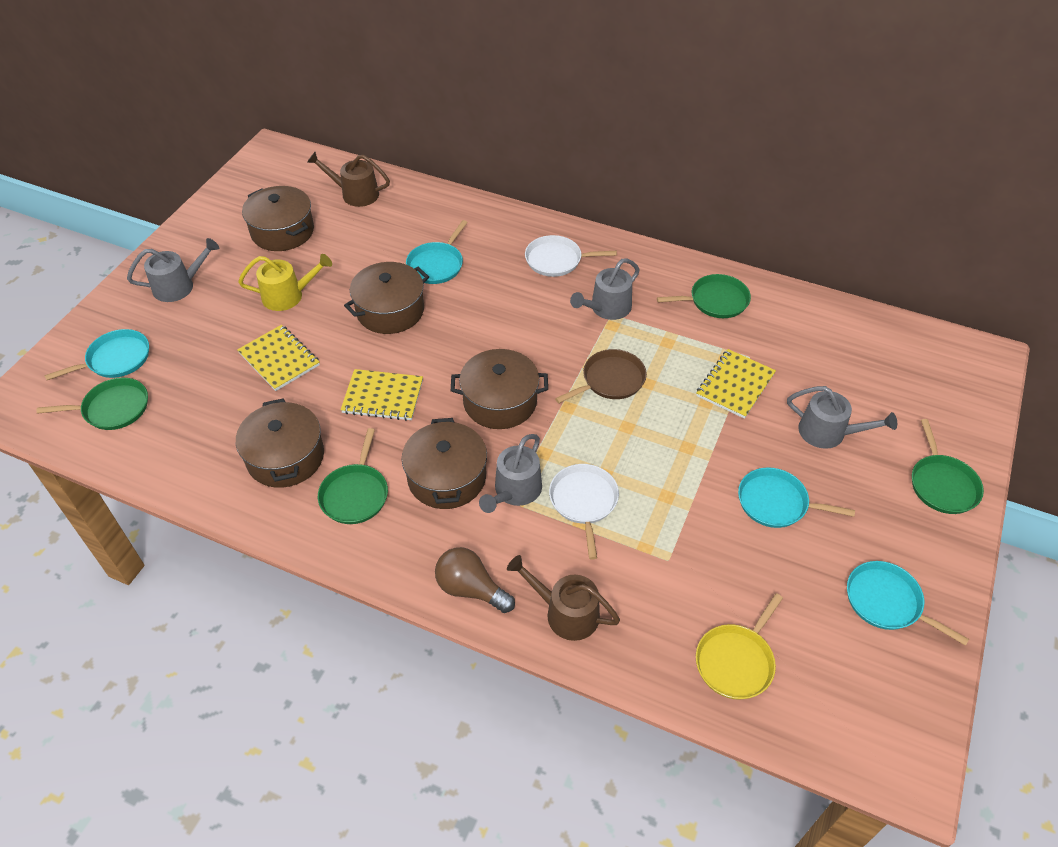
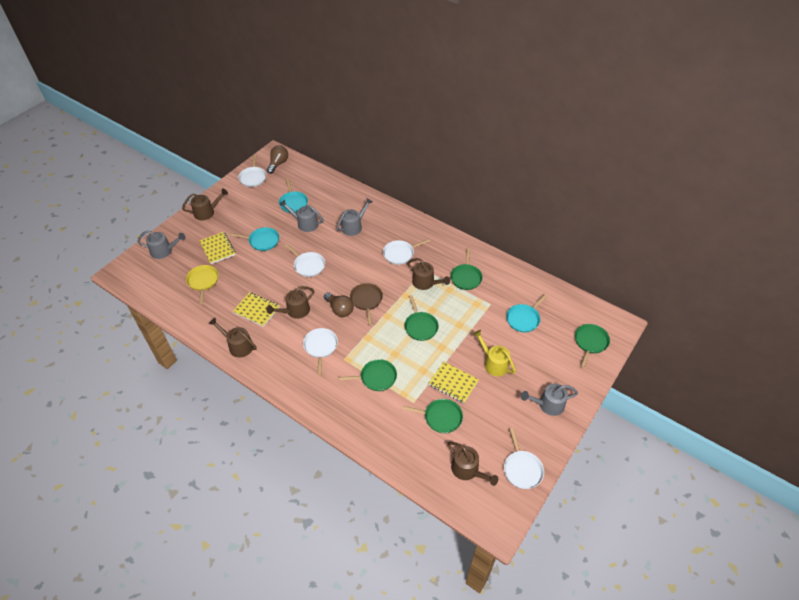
brown light bulb: [435,547,515,613] = 1 -> [267,145,288,174] [324,292,354,317] = 2
brown pot: [236,398,324,488] [242,186,314,251] [344,262,429,334] [402,418,487,509] [451,349,548,429] = 5 -> none = 0
brown watering can: [307,152,390,207] [507,555,620,641] = 2 -> [182,188,228,220] [209,318,256,357] [267,286,315,319] [408,258,450,290] [447,442,498,486] = 5
green pan: [36,377,148,430] [318,428,388,524] [657,274,751,318] [912,419,984,514] = 4 -> [338,359,397,391] [402,399,463,433] [405,295,439,341] [450,248,483,290] [575,324,610,368] = 5
turquoise pan: [44,329,149,380] [406,220,468,284] [738,467,855,528] [847,561,969,646] = 4 -> [230,227,279,251] [279,179,308,213] [506,294,547,332] = 3
white pan: [525,235,617,277] [549,464,619,560] = 2 -> [238,154,266,187] [285,244,325,277] [303,328,338,375] [383,239,430,265] [504,428,544,489] = 5

